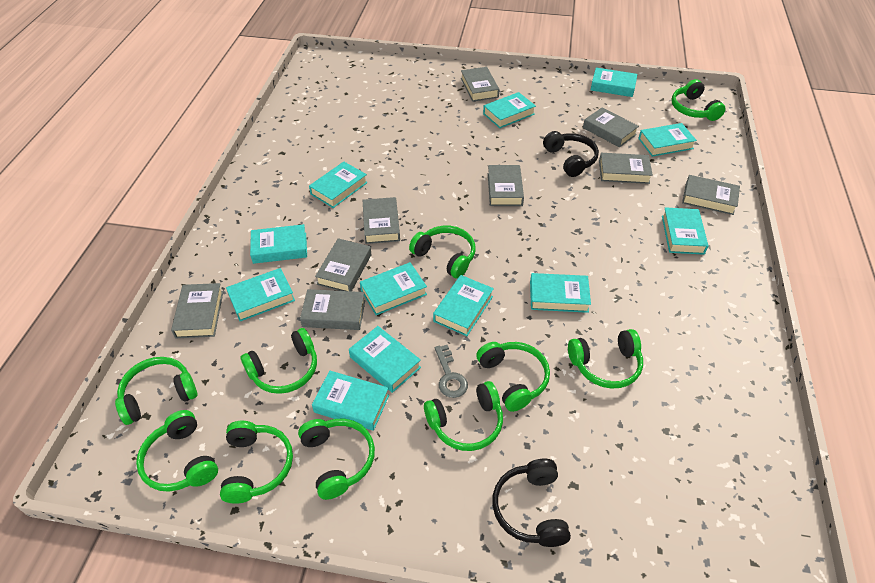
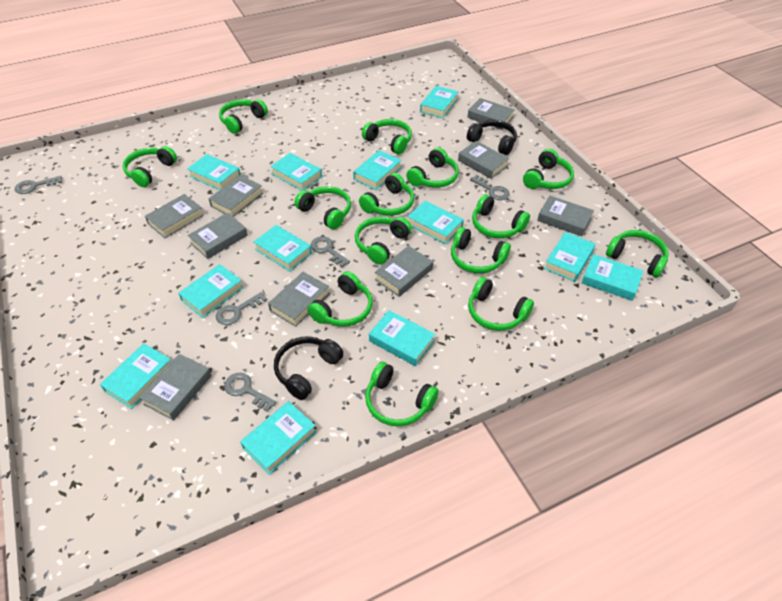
green headphones: [115,357,197,425] [136,410,218,492] [220,421,293,504] [241,328,317,394] [298,419,375,500] [409,226,476,279] [424,381,503,451] [476,342,550,412] [568,329,643,389] [671,79,726,121] = 10 -> [122,146,177,187] [219,99,268,134] [295,186,351,229] [308,271,372,327] [355,217,412,265] [359,173,414,216] [362,119,412,154] [365,362,439,426] [406,147,459,188] [451,227,511,274] [468,277,534,331] [472,194,530,238] [523,149,574,189] [606,230,669,278] = 14
grey key: [435,345,468,398] = 1 -> [15,176,62,194] [216,292,267,325] [224,373,276,412] [311,237,350,267] [470,175,510,200] = 5

